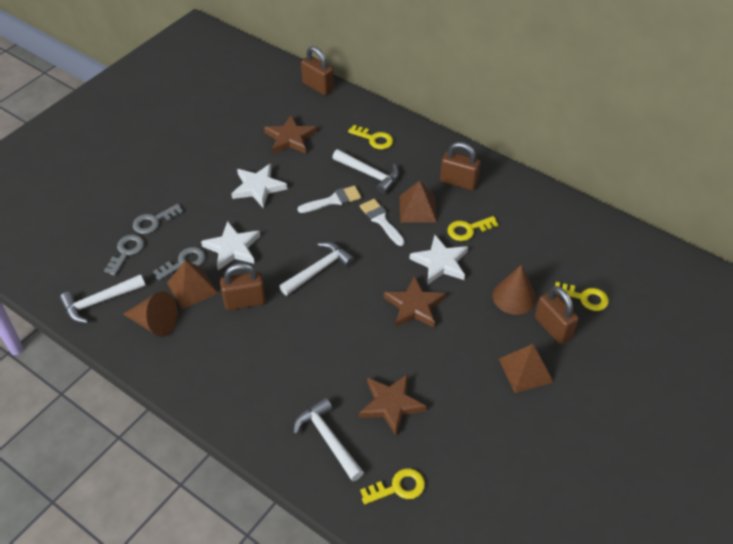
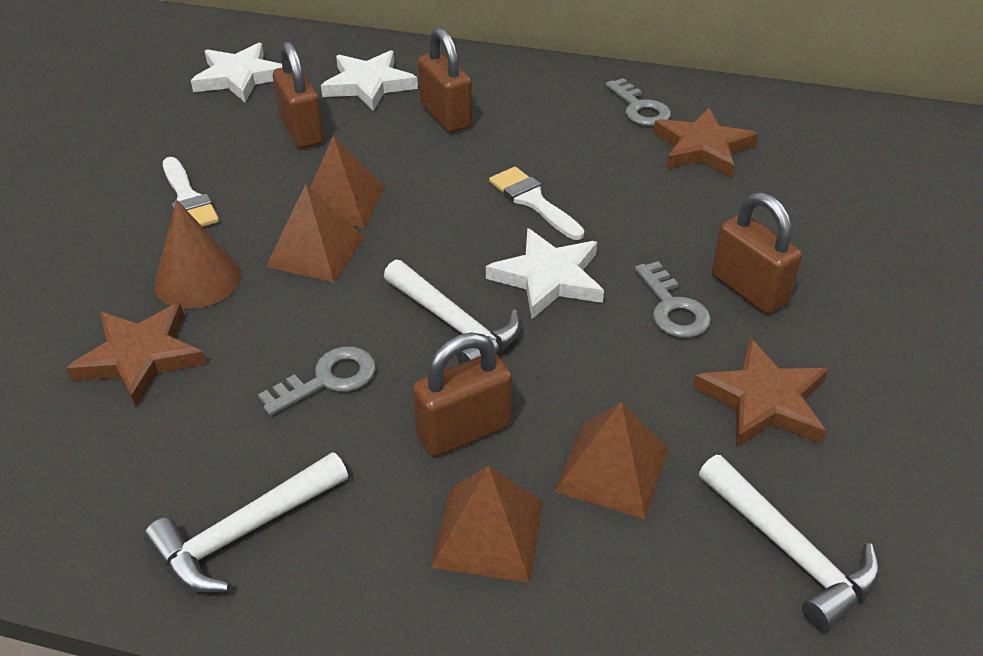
brown cone: [123,291,178,337] [493,264,536,315] = 2 -> [155,200,241,309] = 1
brown pyramid: [167,260,218,309] [399,181,437,222] [499,344,554,393] = 3 -> [266,184,365,282] [310,136,385,228] [431,466,543,582] [554,402,668,519] = 4
white hammer: [60,274,145,323] [279,242,355,296] [293,398,364,481] [332,149,399,194] = 4 -> [144,452,348,592] [384,260,521,364] [699,455,880,632] = 3
yellow key: [348,125,393,149] [360,468,425,504] [448,216,499,241] [555,282,609,311] = 4 -> none = 0

